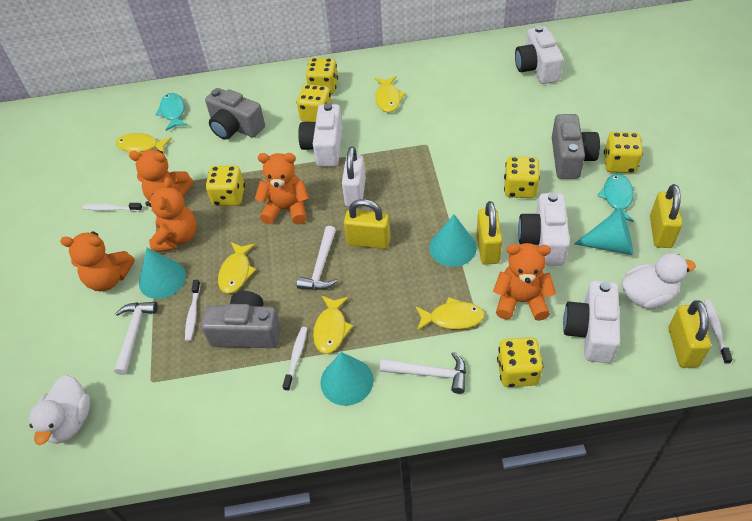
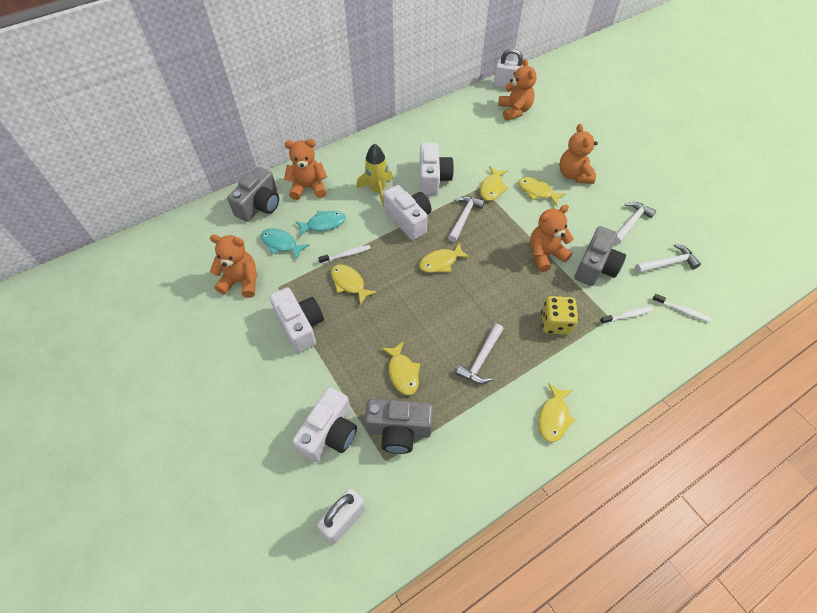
turquoise cone: [139,248,186,299] [320,352,373,406] [429,214,477,267] [574,208,633,255] = 4 -> none = 0
white duck: [29,375,90,445] [622,253,696,309] = 2 -> none = 0
white hammer: [114,302,158,375] [297,226,338,290] [380,352,466,394] = 3 -> [448,196,485,242] [456,324,503,384] [615,202,656,244] [635,244,701,273] = 4
white padlock: [342,146,366,207] = 1 -> [317,488,366,544] [493,48,523,88] = 2
white toothbrush: [83,203,143,211] [185,280,200,342] [282,327,307,391] [704,300,733,364] = 4 -> [318,245,371,264] [600,306,653,325] [652,294,711,322] = 3
yellow dice: [206,166,245,206] [297,85,332,122] [306,58,338,94] [497,337,543,387] [504,156,540,198] [604,132,643,173] = 6 -> [541,296,578,335] = 1
yellow fish: [116,133,172,154] [218,242,256,294] [313,296,353,354] [375,76,405,112] [415,297,485,331] = 5 -> [331,264,377,305] [381,341,420,395] [419,242,470,273] [480,166,508,201] [518,177,566,206] [539,383,575,442] = 6
yellow padlock: [344,199,391,249] [476,201,503,265] [650,184,682,248] [669,300,711,368] = 4 -> none = 0
yellow rocket: none = 0 -> [357,144,393,206] = 1

